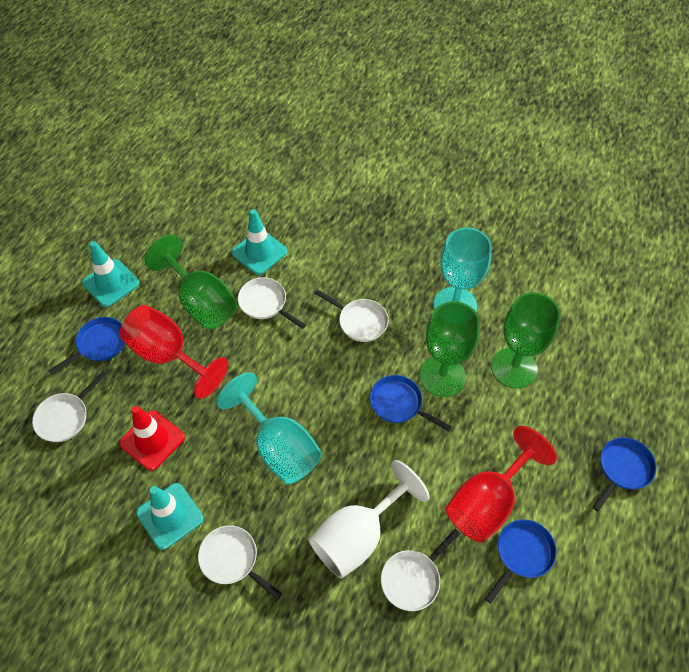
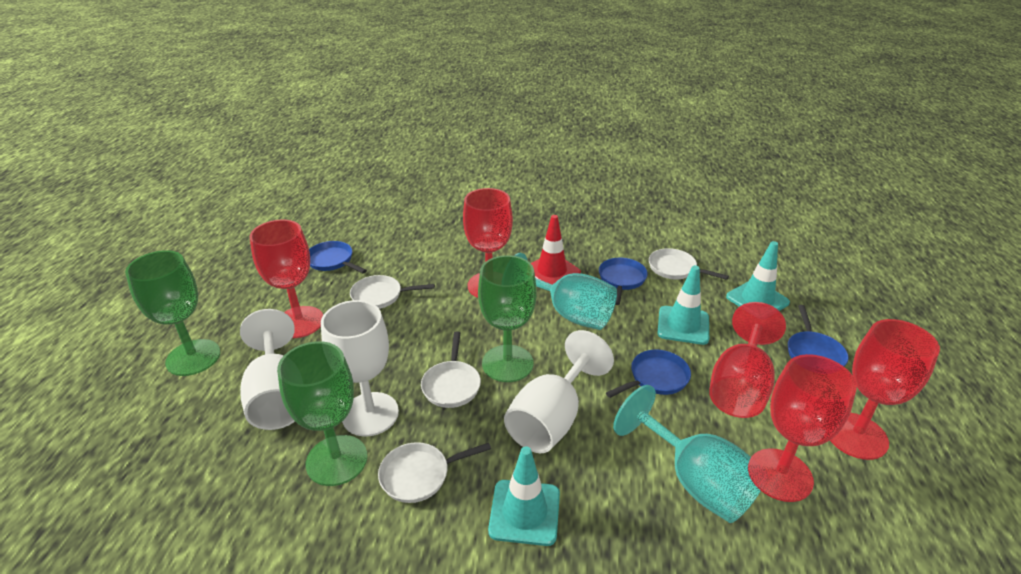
red goblet: [120,305,229,399] [445,426,557,543] = 2 -> [250,220,323,338] [463,188,513,298] [709,302,786,418] [751,354,857,502] [830,319,940,460] = 5
white goblet: [309,460,430,579] = 1 -> [240,309,295,430] [321,300,399,436] [504,330,614,453] = 3
white pan: [32,371,107,442] [198,525,282,600] [238,277,306,329] [315,289,389,342] [381,529,460,611] = 5 -> [350,275,435,309] [378,442,491,503] [421,331,481,408] [649,248,729,280] = 4

